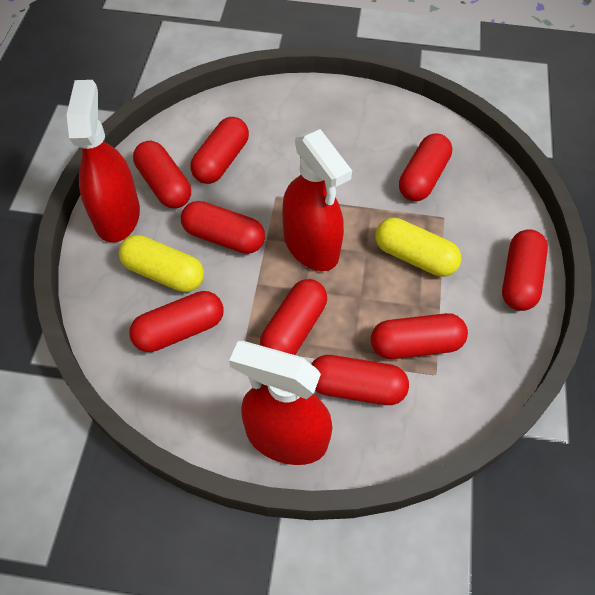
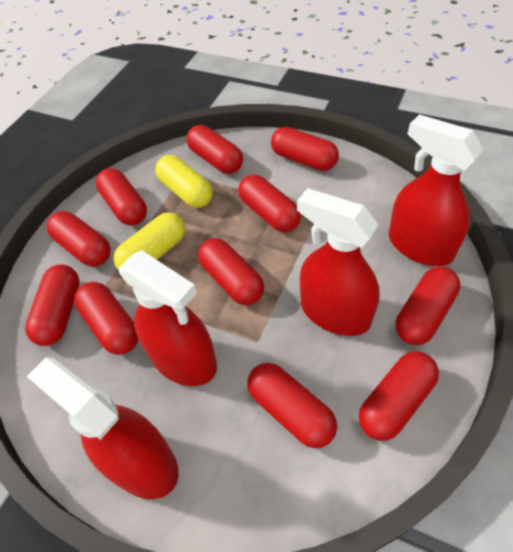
red capsule: [129,291,224,352] [133,141,191,208] [181,201,265,254] [190,117,249,184] [260,279,327,355] [311,355,409,405] [371,313,468,359] [399,133,452,201] [502,229,548,311] = 9 -> [25,264,79,346] [47,211,111,267] [74,282,138,355] [96,168,147,226] [186,125,243,174] [198,238,264,305] [238,174,301,232] [247,363,337,448] [271,127,339,171] [359,351,439,441] [395,266,460,345] = 11
red spray bottle: [67,80,140,243] [229,341,333,465] [282,129,352,271] = 3 -> [27,357,179,499] [119,250,217,386] [297,188,380,336] [389,114,483,266] = 4

